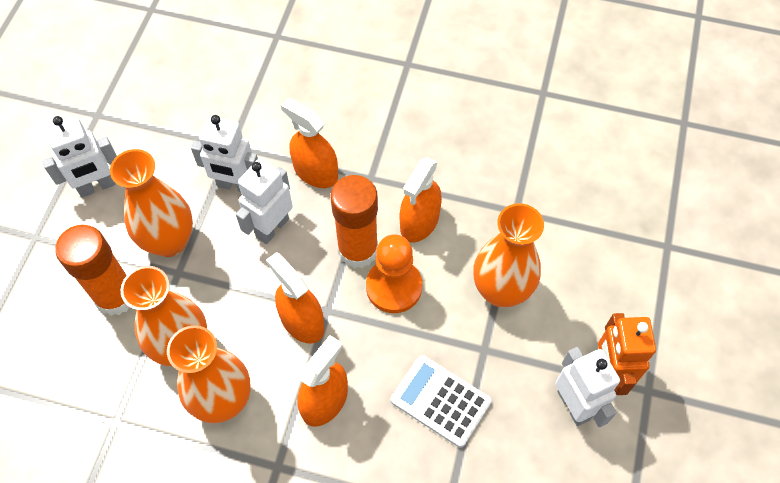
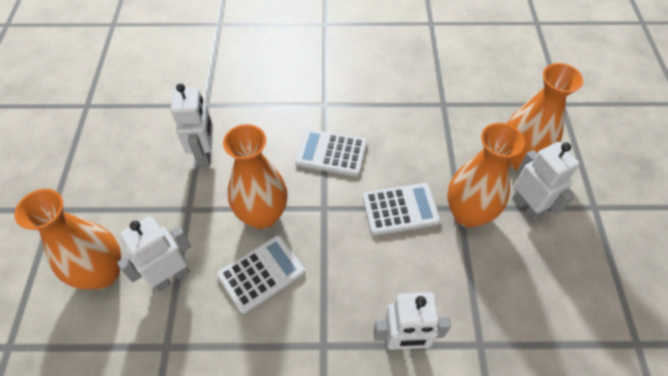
orange glue stick: [55,225,130,316] [330,175,378,268] = 2 -> none = 0
orange pawn: [366,234,422,313] = 1 -> none = 0
orange robot: [598,313,656,395] = 1 -> none = 0
orange spray bottle: [266,252,325,344] [281,98,338,188] [297,335,348,427] [400,157,442,242] = 4 -> none = 0
white calculator: [391,355,491,448] = 1 -> [217,235,305,314] [295,129,367,177] [362,183,440,236] = 3

